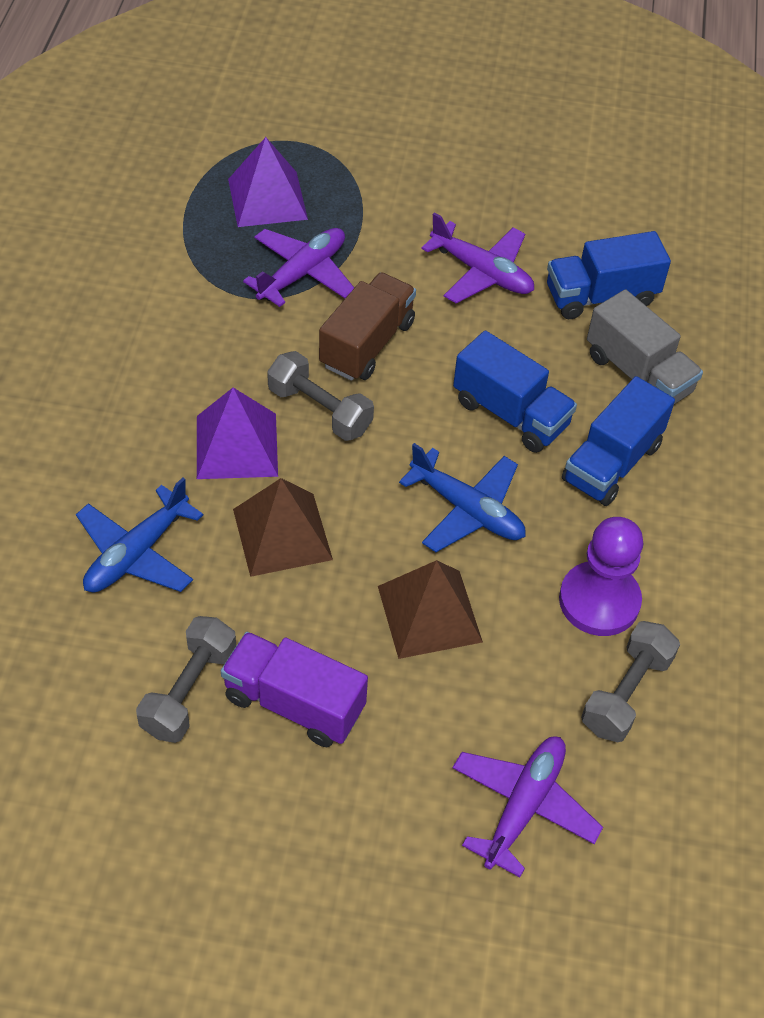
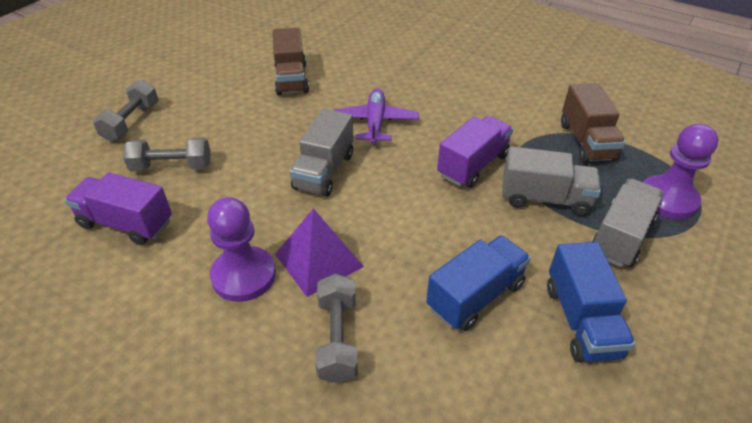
blue plane: [76,478,203,593] [399,443,526,552] = 2 -> none = 0
blue truck: [453,331,577,453] [547,231,671,319] [562,376,675,506] = 3 -> [426,235,531,331] [547,242,635,362] = 2
brown pyramid: [233,478,333,577] [378,560,483,659] = 2 -> none = 0
brown truck: [319,272,416,381] = 1 -> [273,28,309,95] [561,83,625,163] = 2
grey truck: [587,289,703,404] = 1 -> [289,109,353,197] [502,146,601,216] [591,179,663,267] = 3
purple pawn: [559,517,643,636] = 1 -> [207,197,276,302] [643,124,719,219] = 2
purple plane: [243,228,354,307] [421,212,534,303] [453,736,603,877] = 3 -> [333,89,419,145] = 1
purple pyramid: [197,388,278,479] [228,137,308,227] = 2 -> [275,208,364,297] = 1
purple truck: [221,632,368,747] = 1 -> [65,172,172,245] [437,116,513,188] = 2

